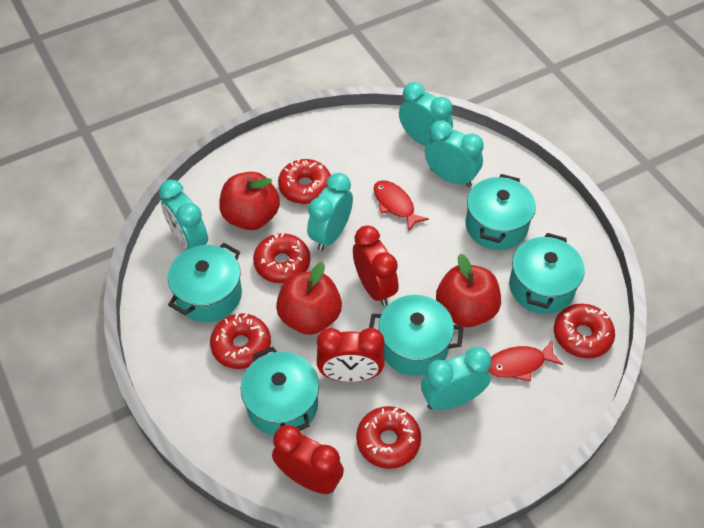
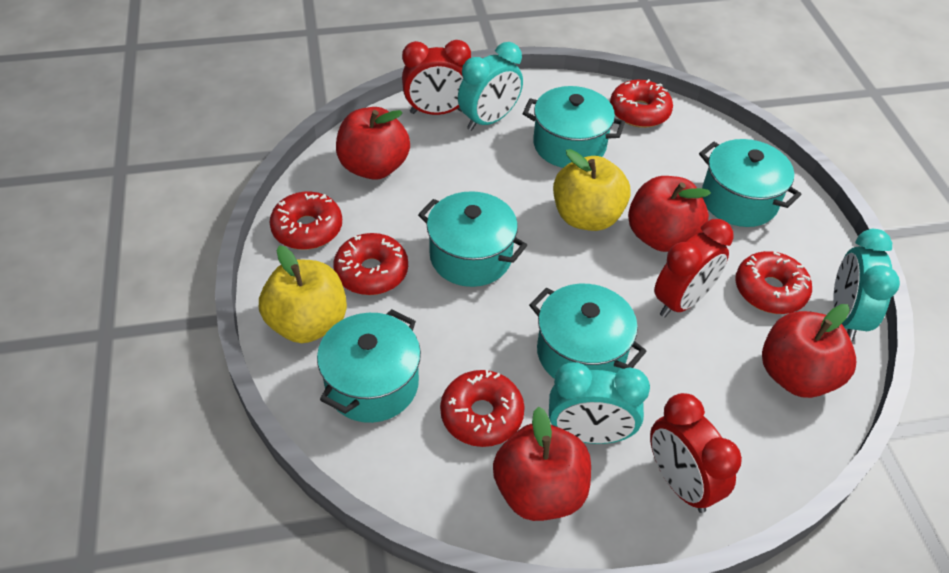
red apple: [219,172,280,230] [276,262,342,335] [436,254,501,327] = 3 -> [336,107,410,180] [493,407,591,521] [628,176,711,252] [762,304,856,398] = 4
red fish: [374,180,429,232] [488,341,563,382] = 2 -> none = 0
turquoise clock: [159,180,208,250] [307,173,353,251] [399,82,453,146] [421,347,491,410] [425,120,483,187] = 5 -> [458,42,523,131] [549,362,650,444] [833,229,900,341] = 3
yellow apple: none = 0 -> [259,245,347,343] [553,149,631,231] = 2

